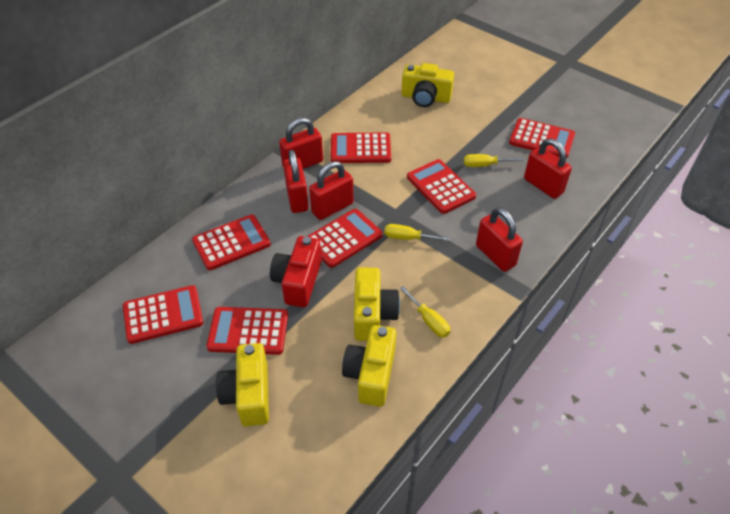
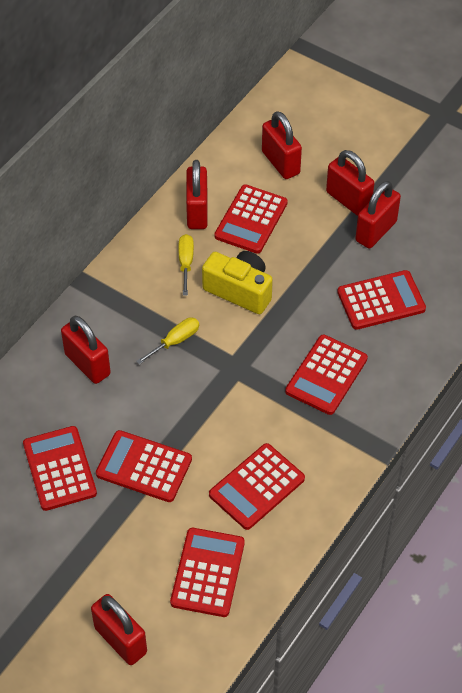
red camera: [270,236,322,307] = 1 -> none = 0
red padlock: [279,118,323,169] [283,150,308,213] [309,161,353,220] [476,208,523,272] [524,139,572,199] = 5 -> [61,316,111,384] [91,594,147,665] [186,160,208,229] [262,111,302,179] [326,150,374,216] [355,181,401,249] = 6
yellow camera: [216,343,269,426] [342,325,396,407] [354,268,400,341] [401,63,454,107] = 4 -> [202,251,273,314] = 1
yellow screwdriver: [385,224,450,241] [400,286,450,338] [464,154,523,167] = 3 -> [136,317,199,365] [179,234,194,296] = 2

